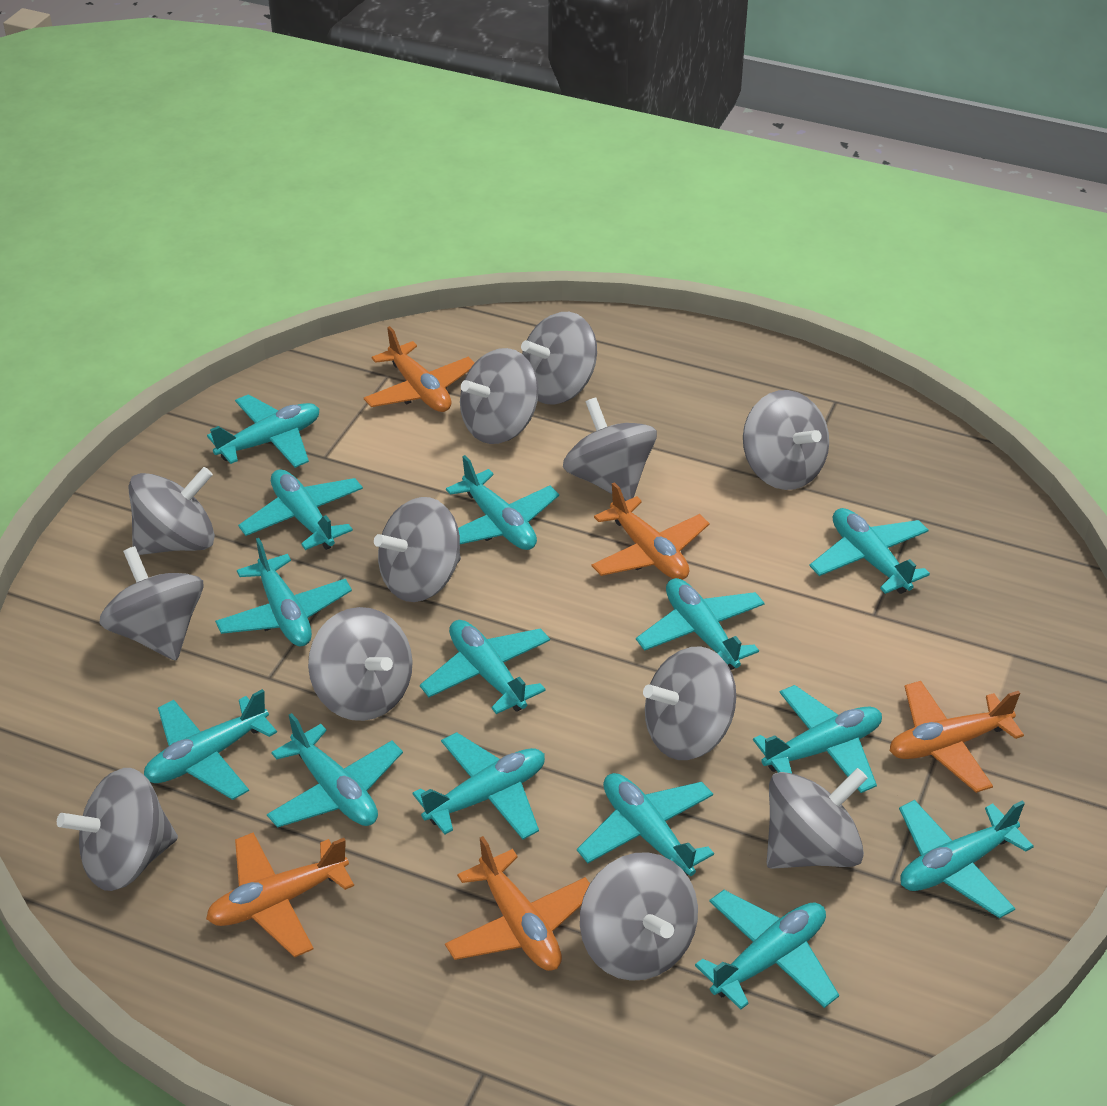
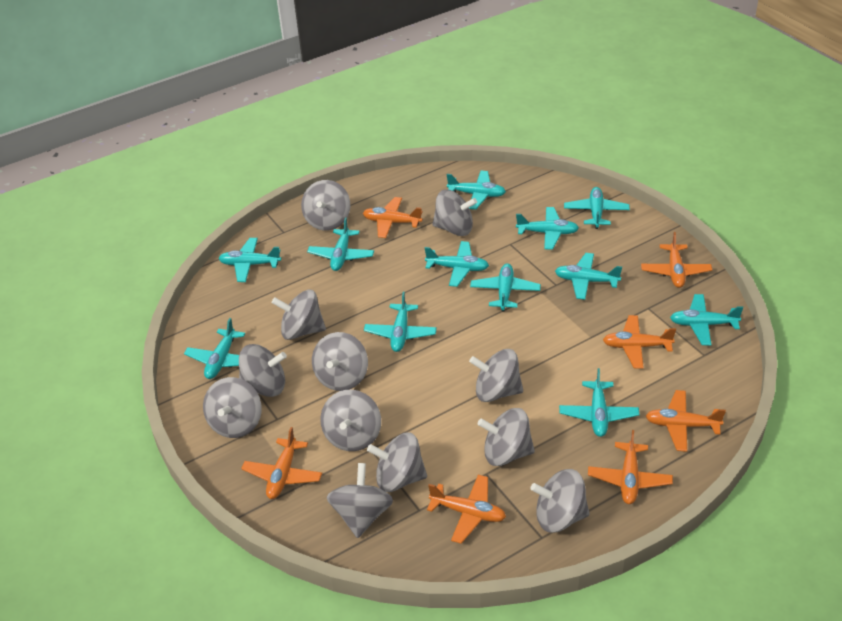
orange plane: [206,833,354,957] [364,326,474,412] [445,836,590,971] [591,482,709,580] [889,681,1024,793] = 5 -> [241,427,322,499] [363,197,423,238] [427,475,506,544] [588,430,673,504] [603,315,676,369] [641,232,712,288] [646,390,726,452] = 7
turquoise plane: [144,689,277,800] [207,394,319,468] [215,538,352,646] [238,469,363,550] [267,713,403,828] [413,732,545,840] [420,620,550,714] [446,455,559,550] [577,773,714,876] [636,578,765,670] [695,890,839,1010] [753,685,882,793] [810,508,930,594] [899,800,1034,918] = 14 -> [184,318,245,379] [219,238,281,282] [307,218,374,271] [364,292,437,352] [425,241,489,287] [446,171,506,210] [470,263,541,311] [516,207,579,250] [555,253,622,300] [559,368,639,437] [564,187,630,229] [670,294,743,346] = 12

